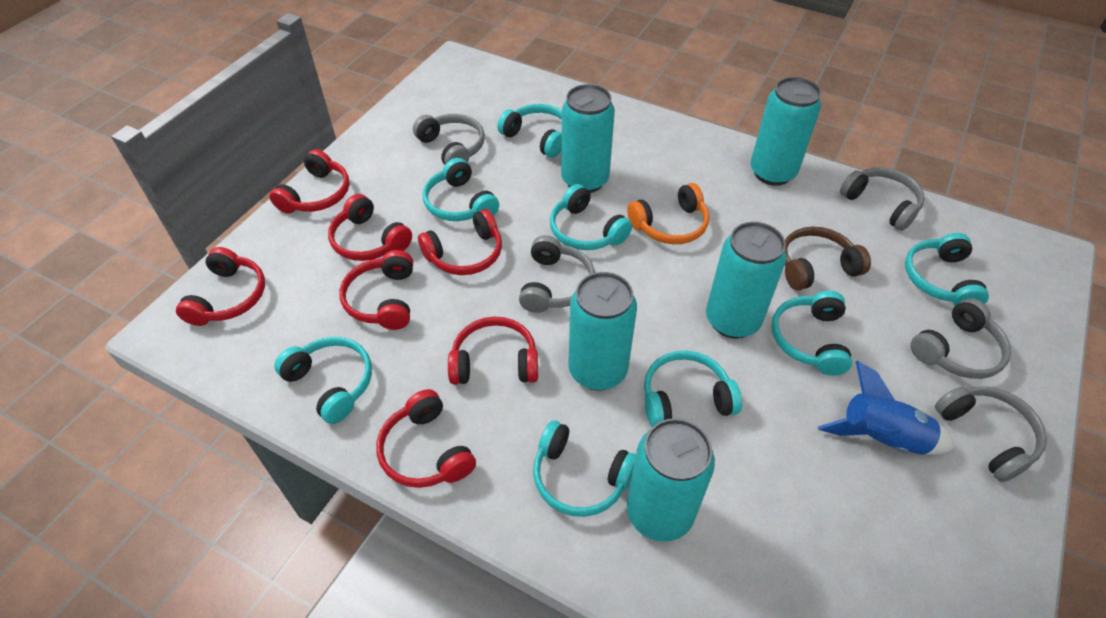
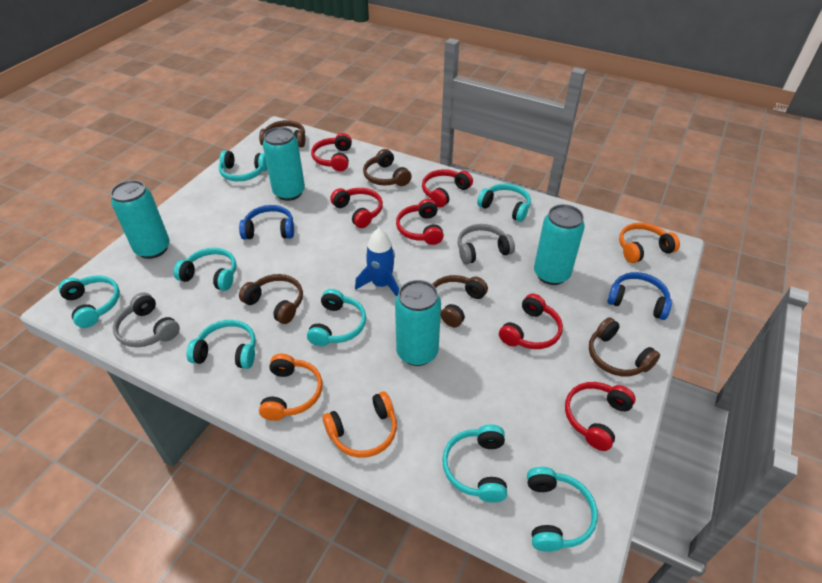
blue headphones: none = 0 -> [239,205,294,240] [607,272,672,320] = 2
brown headphones: [785,226,871,290] = 1 -> [239,274,303,324] [259,120,305,147] [363,149,412,186] [432,275,488,328] [589,317,660,376] = 5
grey headphones: [413,114,485,164] [519,235,595,313] [840,167,925,231] [910,298,1011,379] [935,386,1047,482] = 5 -> [113,292,180,347] [458,224,515,264] = 2
orange headphones: [627,183,709,244] = 1 -> [259,354,322,421] [323,391,397,458] [619,222,680,263] = 3
red headphones: [176,247,265,326] [269,149,350,214] [328,194,412,261] [339,250,413,330] [376,389,476,488] [418,209,502,275] [448,316,538,385] = 7 -> [311,133,352,171] [330,188,383,228] [396,199,444,245] [422,169,473,208] [499,294,563,349] [565,382,636,451] = 6
turquoise can: [561,84,615,193] [568,272,637,390] [627,418,715,542] [706,222,786,339] [751,77,821,186] = 5 -> [110,180,170,259] [263,127,305,201] [395,280,441,366] [534,204,585,285] = 4

